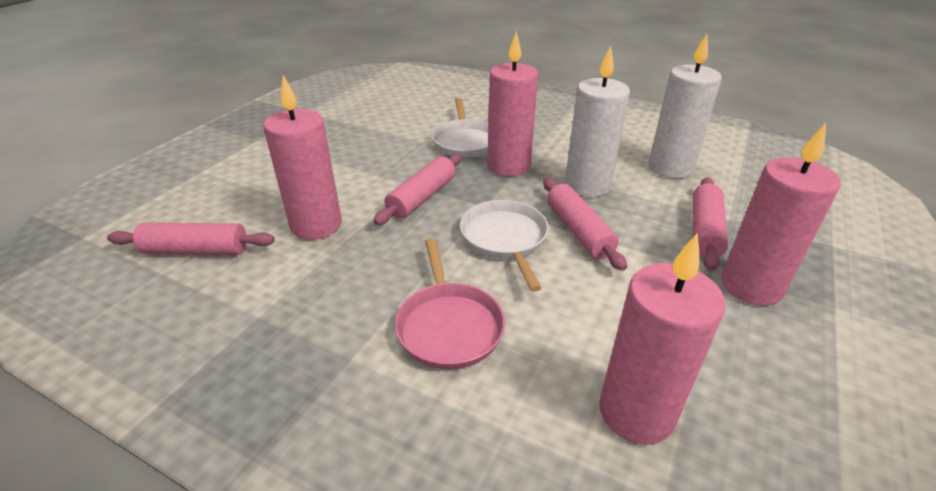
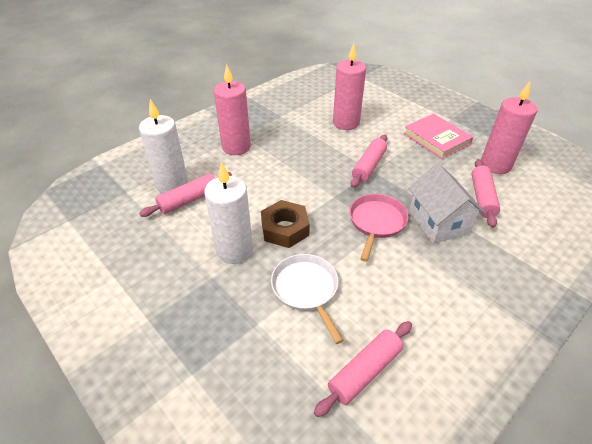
brown nut: none = 0 -> [261,200,310,248] = 1
pink book: none = 0 -> [403,114,473,159] = 1
pink candle: [263,75,342,240] [487,32,538,176] [599,234,725,445] [721,123,841,306] = 4 -> [214,65,251,155] [333,43,366,130] [481,81,538,174] = 3
white house: none = 0 -> [408,163,485,244] = 1
white pan: [432,98,488,157] [460,200,549,292] = 2 -> [271,254,344,344] = 1

